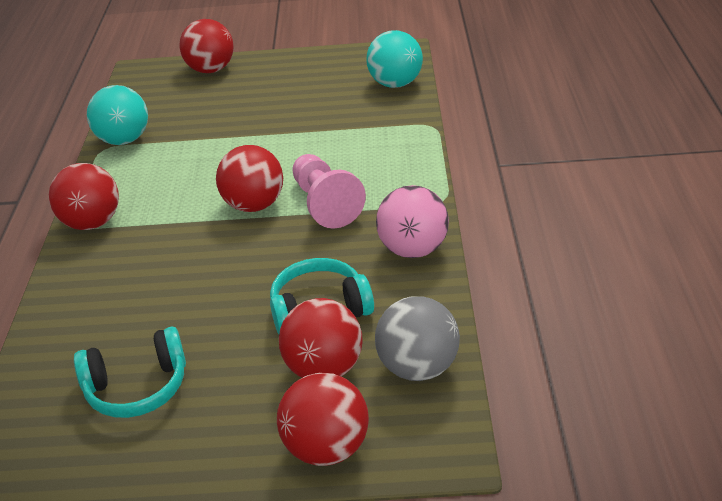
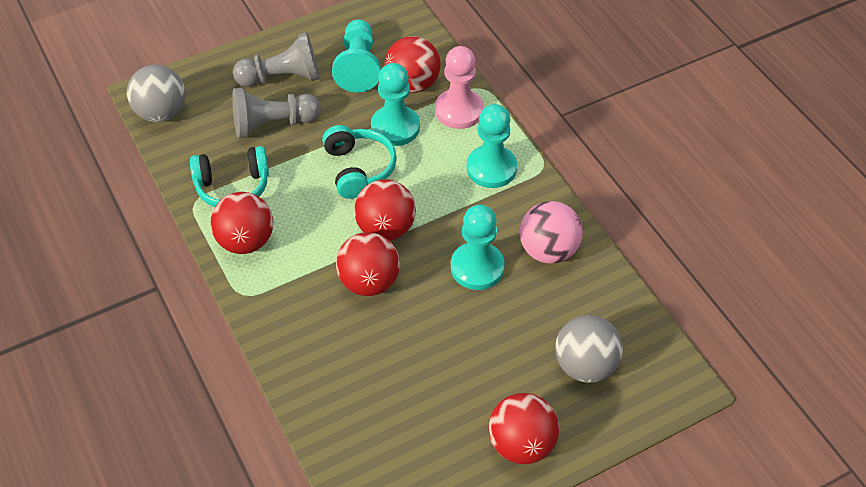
grey ball: [375,296,460,381] = 1 -> [127,65,185,122] [555,315,623,383] = 2
grey pawn: none = 0 -> [232,88,321,138] [233,32,320,87] = 2
turquoise ball: [87,85,148,145] [366,30,423,88] = 2 -> none = 0
turquoise pawn: none = 0 -> [332,20,381,93] [371,63,420,146] [451,205,505,290] [467,104,517,188] = 4

